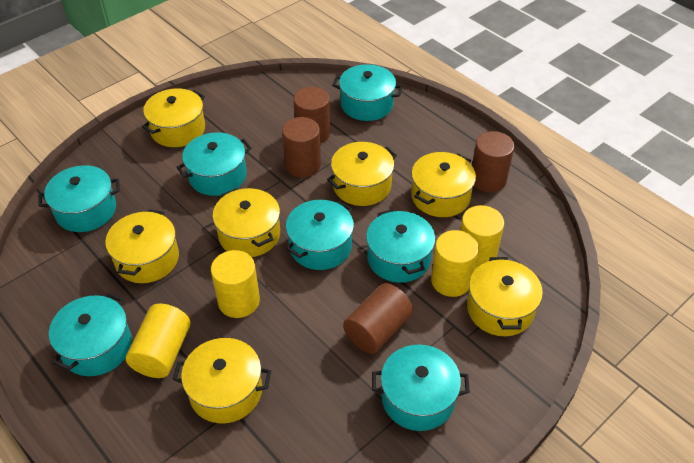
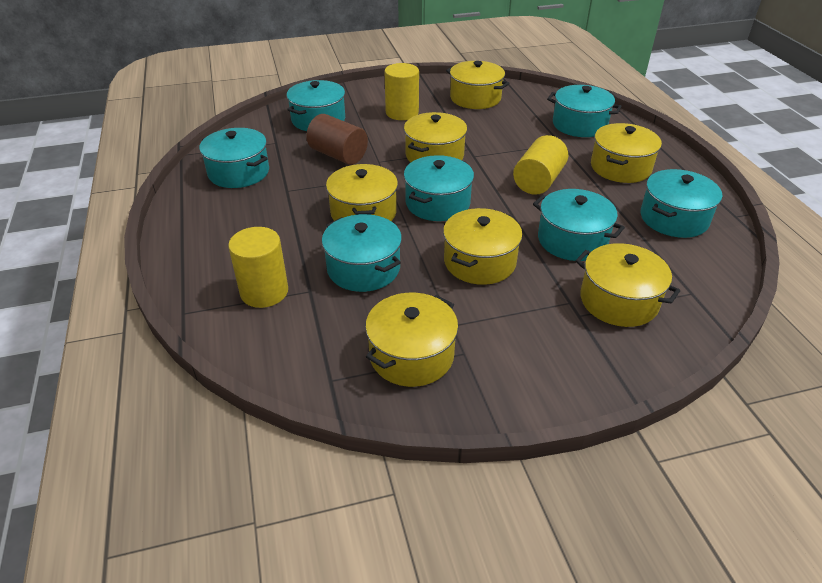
brown cylinder: [282,117,321,177] [293,87,330,144] [343,283,413,354] [472,131,514,192] = 4 -> [306,114,368,165] = 1
yellow cylinder: [126,303,190,378] [211,250,260,318] [431,230,479,297] [460,205,504,270] = 4 -> [228,227,288,308] [384,63,419,120] [513,135,568,195] = 3

